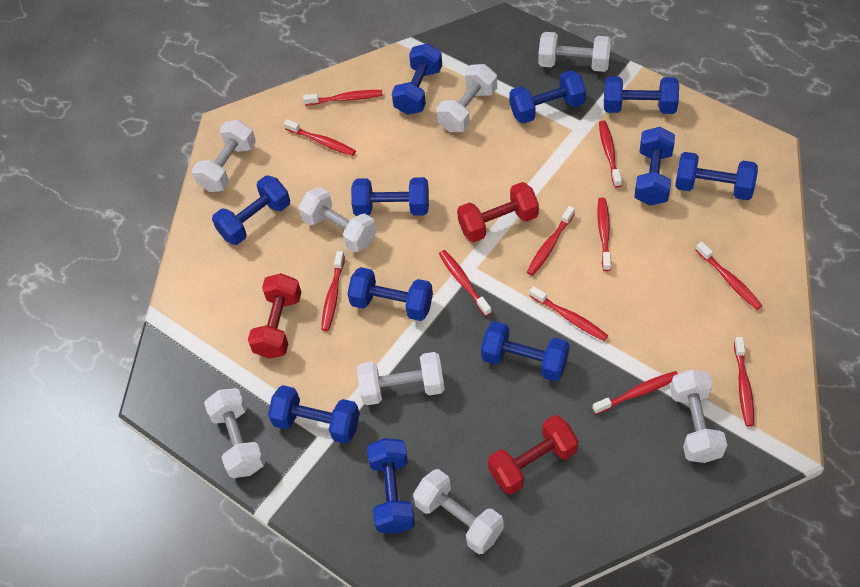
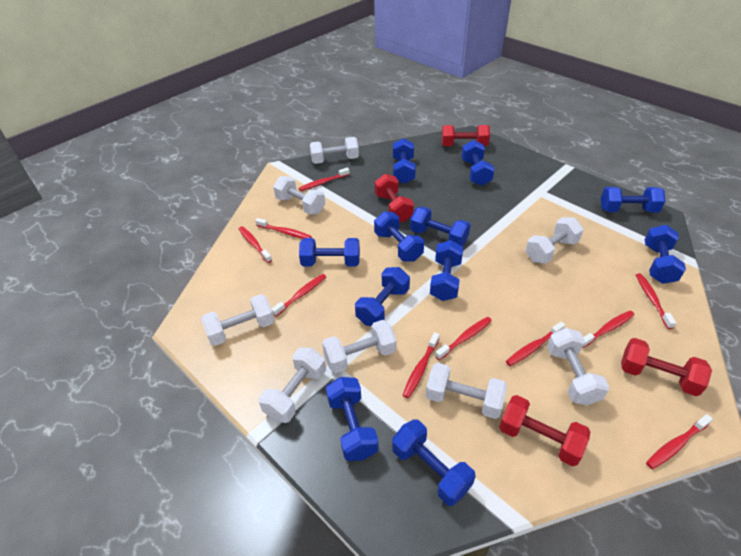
red dumbbell: [248,273,301,359] [457,182,539,242] [488,415,578,495] = 3 -> [375,174,414,222] [442,125,490,146] [499,395,590,466] [621,338,712,396] = 4
red toothbrush: [284,119,356,156] [303,90,383,106] [321,251,345,331] [439,250,492,316] [527,206,575,276] [529,286,608,341] [592,371,678,414] [597,198,611,271] [599,121,622,188] [696,242,762,310] [734,337,754,427] = 11 -> [239,226,272,263] [255,218,312,239] [271,274,326,317] [298,168,350,191] [402,332,440,398] [435,317,492,360] [506,321,566,366] [582,310,635,348] [636,273,677,329] [646,414,713,469] = 10

